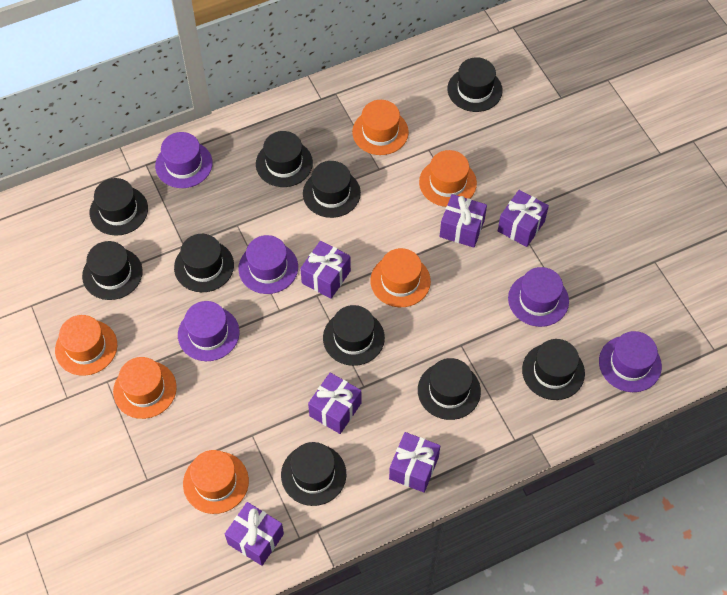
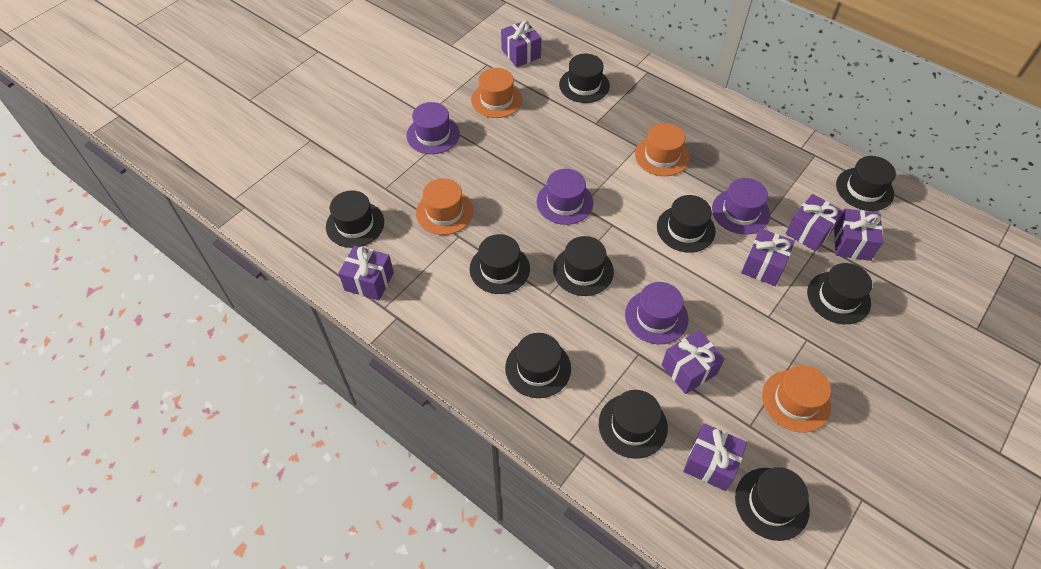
orange hat: [55,315,117,376] [113,357,177,419] [183,450,249,514] [352,100,409,155] [370,248,431,307] [419,150,477,207] = 6 -> [416,178,473,235] [471,68,522,118] [635,123,690,176] [762,365,831,433] = 4
purple gift: [225,502,284,566] [300,240,351,299] [308,373,361,434] [389,432,440,493] [440,194,487,248] [498,190,549,247] = 6 -> [338,245,394,300] [501,20,541,67] [662,330,725,394] [683,423,747,491] [741,228,795,286] [785,194,844,252] [834,209,883,261] = 7
purple hat: [155,132,213,188] [178,301,240,361] [238,235,298,294] [508,267,569,327] [599,331,662,392] = 5 -> [406,102,460,154] [537,169,593,225] [625,282,688,344] [712,178,770,234] = 4

